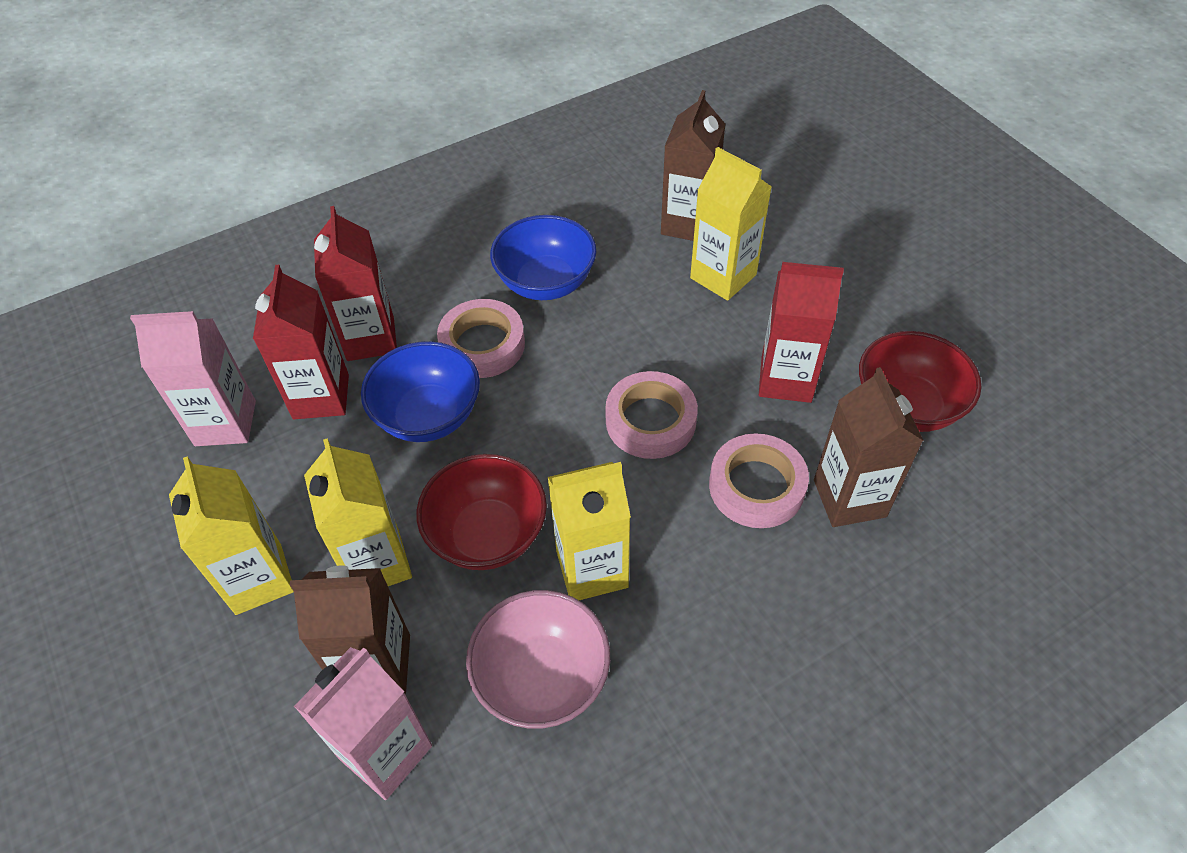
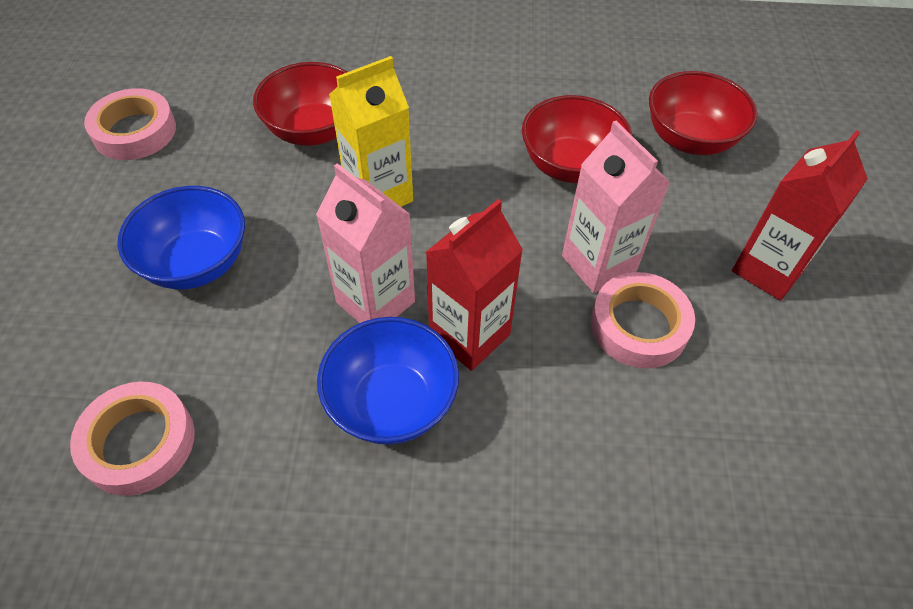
brown carton: [290,565,410,694] [661,90,726,241] [814,367,924,527] = 3 -> none = 0
pink bowl: [466,590,610,729] = 1 -> none = 0
red bowl: [416,454,547,570] [859,331,982,432] = 2 -> [253,62,347,146] [522,95,632,183] [649,71,757,155] = 3
red carton: [253,265,349,419] [314,206,397,361] [759,262,844,403] = 3 -> [426,199,523,371] [732,130,868,301] = 2
yellow carton: [169,456,294,615] [304,438,412,586] [548,462,631,600] [690,147,771,301] = 4 -> [329,56,413,207] = 1

